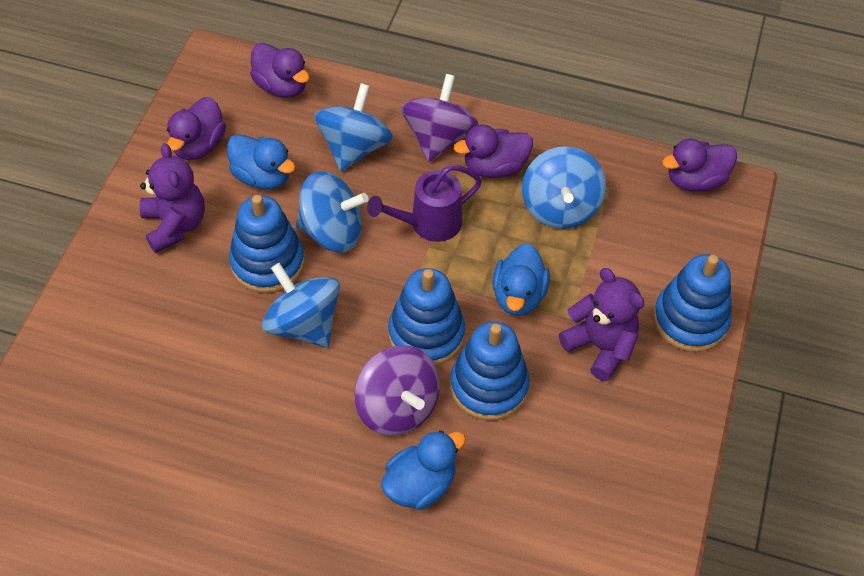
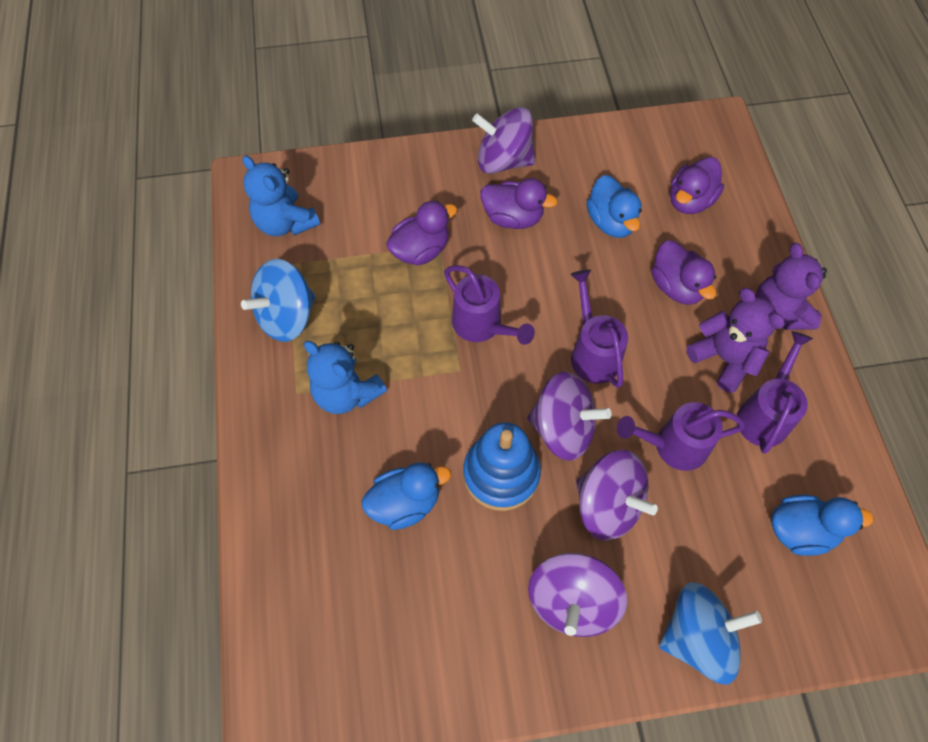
blue spinning top: [262,263,340,347] [296,171,369,252] [314,83,393,171] [522,146,606,229] = 4 -> [241,259,316,342] [659,582,762,685] = 2
blue stacking toy: [229,195,305,293] [388,268,465,366] [450,321,529,421] [653,254,732,352] = 4 -> [463,422,541,511] = 1
blue teddy bear: none = 0 -> [242,155,320,236] [304,341,387,414] = 2
purple spinning top: [354,345,440,436] [401,74,479,162] = 2 -> [472,107,535,174] [527,371,612,461] [528,553,627,637] [576,450,658,541] = 4
purple watering can: [367,165,482,242] = 1 -> [444,265,535,345] [570,270,628,388] [617,402,746,471] [737,331,813,454] = 4

